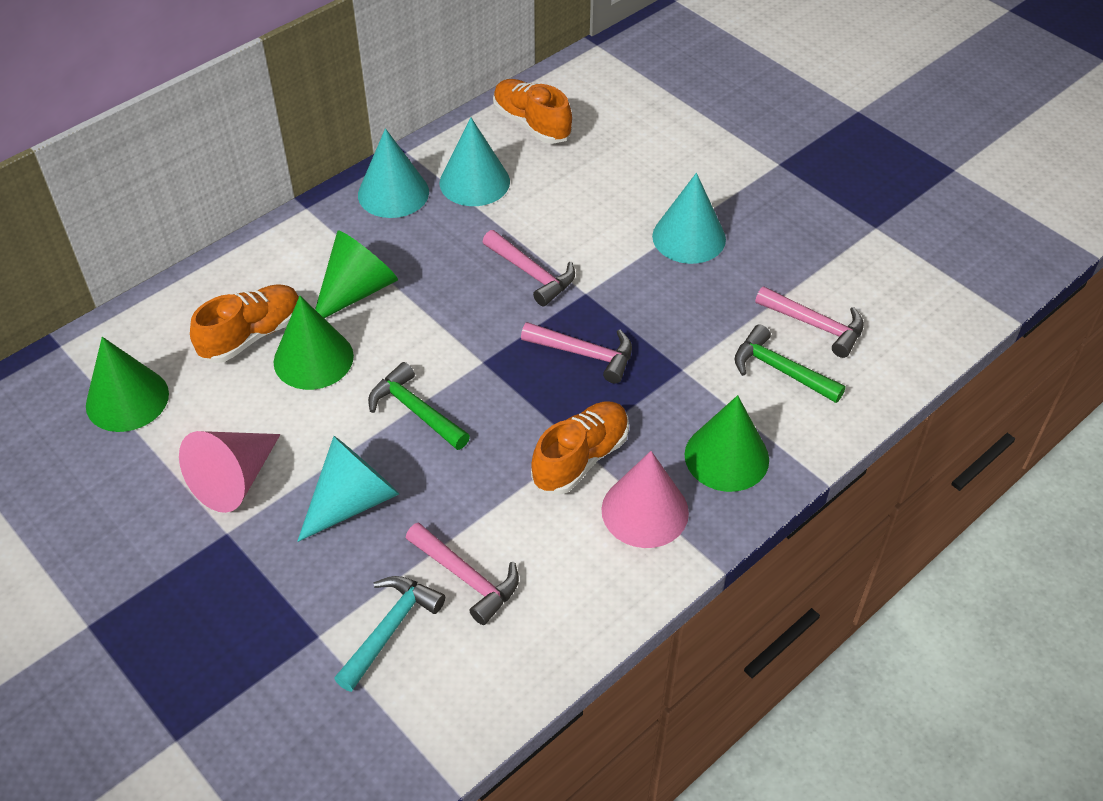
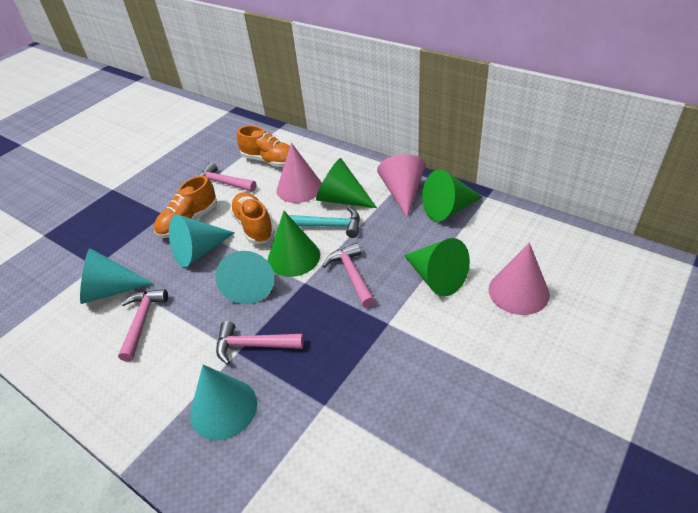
green hammer: [368,362,470,450] [735,324,846,403] = 2 -> none = 0
pink cone: [179,431,281,513] [601,451,689,548] = 2 -> [277,143,322,203] [377,154,426,218] [489,243,550,315] = 3

